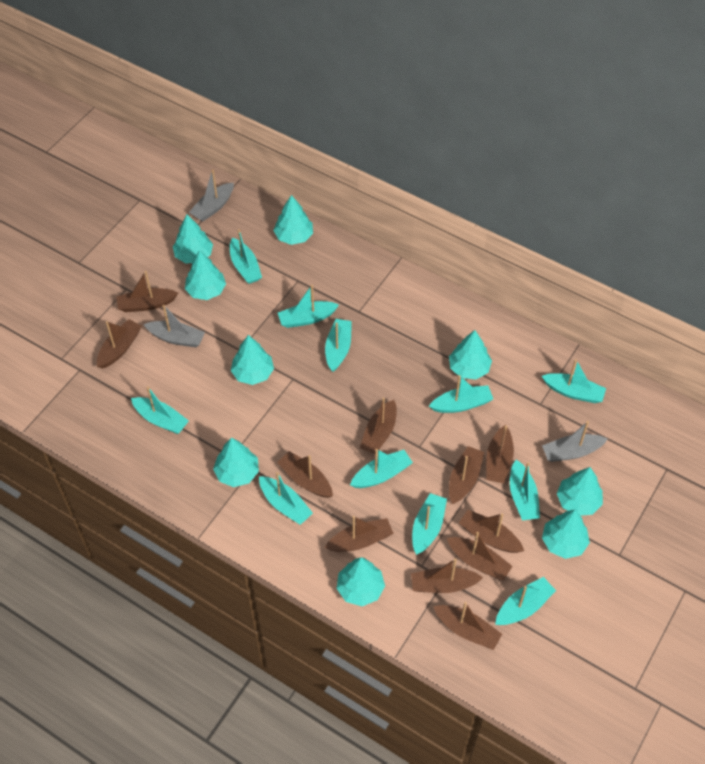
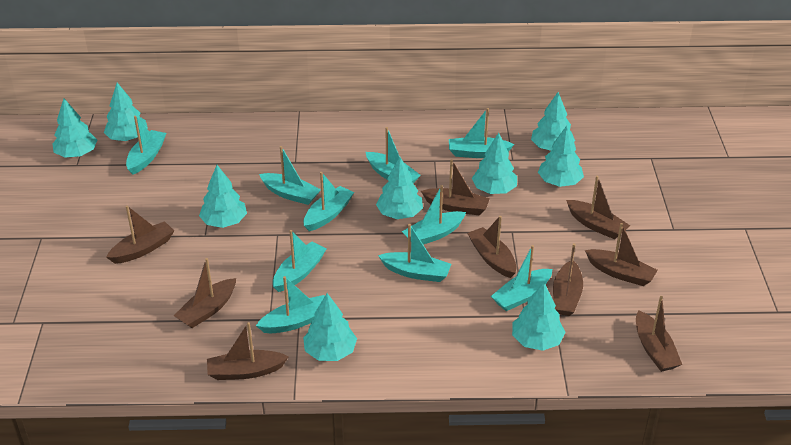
brown boat: [97,319,142,368] [116,271,178,312] [277,451,333,498] [324,516,394,552] [360,398,397,454] [411,558,483,593] [433,602,502,650] [447,532,512,581] [449,446,484,504] [459,510,524,553] [486,425,514,483] = 11 -> [106,205,174,264] [174,258,236,328] [207,322,288,380] [421,159,490,215] [467,216,516,278] [553,243,583,316] [566,176,630,239] [585,223,658,286] [636,296,682,372] = 9
grey boat: [144,305,205,347] [189,170,234,222] [542,421,608,462] = 3 -> none = 0
turquoise boat: [131,386,189,434] [230,229,262,284] [259,472,313,525] [278,285,339,328] [325,319,352,372] [350,449,413,488] [412,493,447,555] [429,375,493,413] [495,577,556,625] [510,460,540,521] [542,359,606,403] = 11 -> [126,116,166,174] [256,276,325,333] [259,146,321,205] [273,230,327,292] [304,172,354,231] [366,127,421,183] [378,224,451,282] [402,185,466,245] [449,108,514,158] [491,245,552,311] = 10

